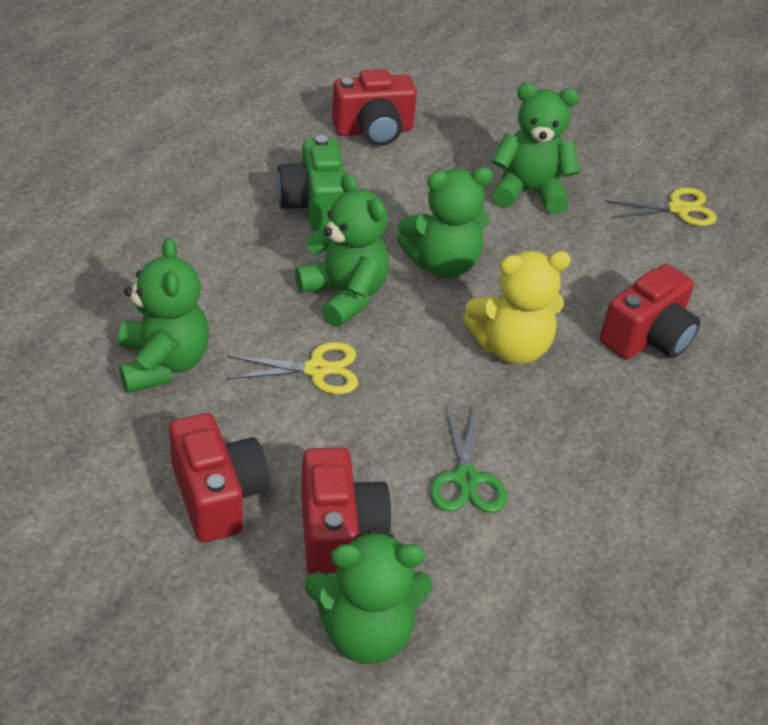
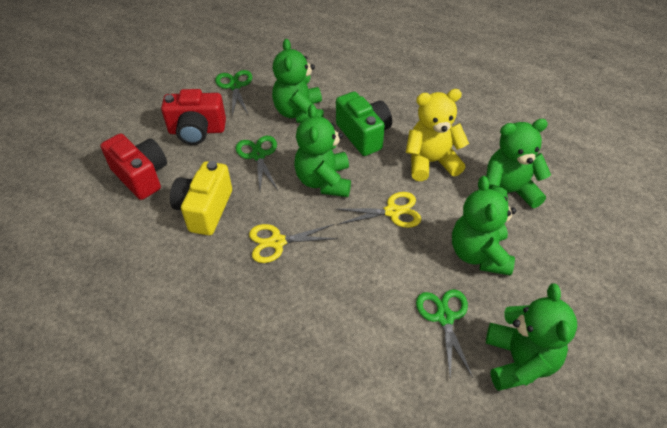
green scissors: [430,406,507,513] = 1 -> [215,70,252,115] [236,136,278,190] [416,289,473,379] = 3
red camera: [169,413,269,543] [301,447,392,575] [332,69,417,146] [600,264,700,359] = 4 -> [101,133,167,200] [161,89,226,145] = 2
yellow camera: none = 0 -> [170,161,232,235] = 1

